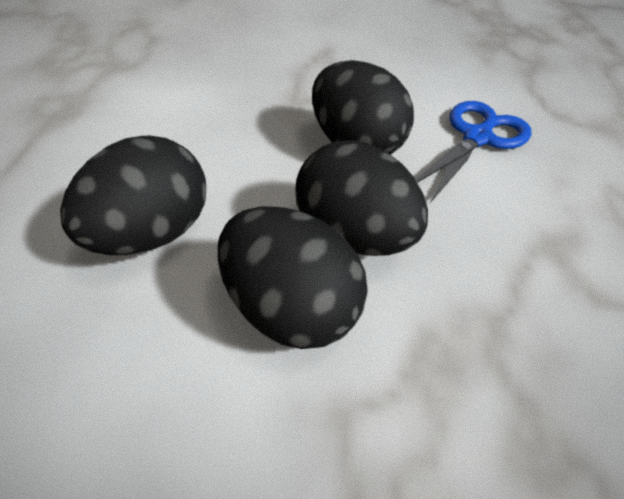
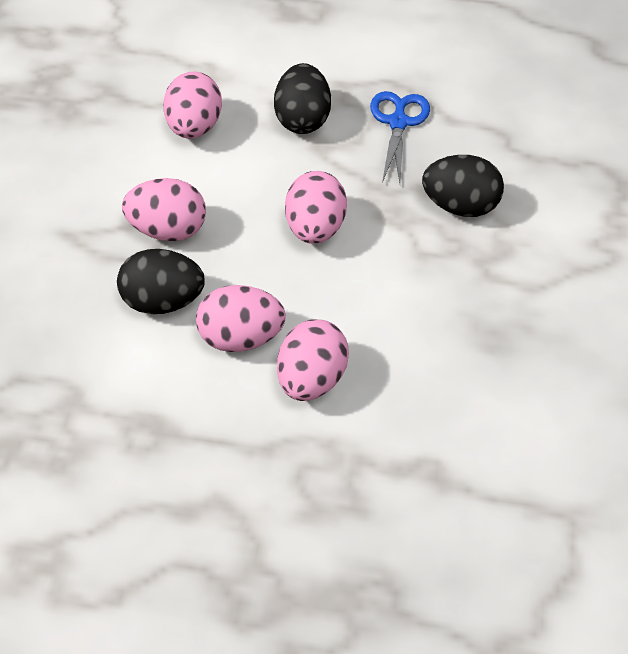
black egg: [60,136,206,255] [218,206,368,349] [296,140,428,256] [312,60,414,155] = 4 -> [117,249,205,314] [274,63,331,134] [422,155,504,217] = 3
pink egg: none = 0 -> [122,178,206,241] [163,72,222,139] [196,285,286,352] [277,319,349,401] [285,171,347,244] = 5

